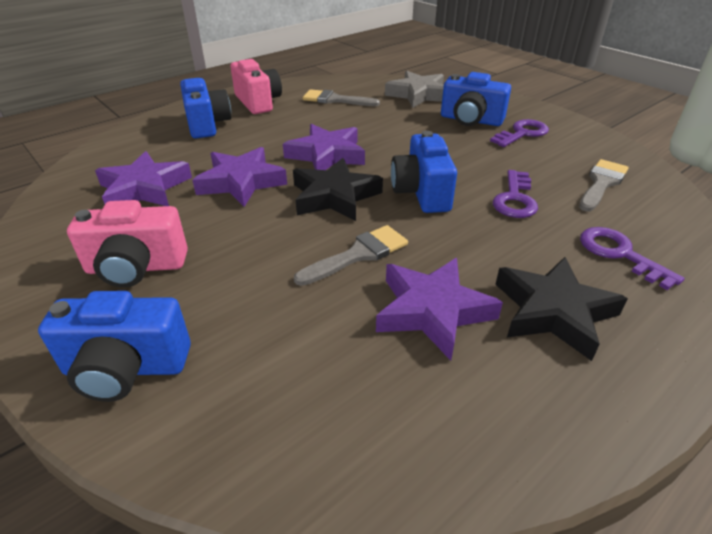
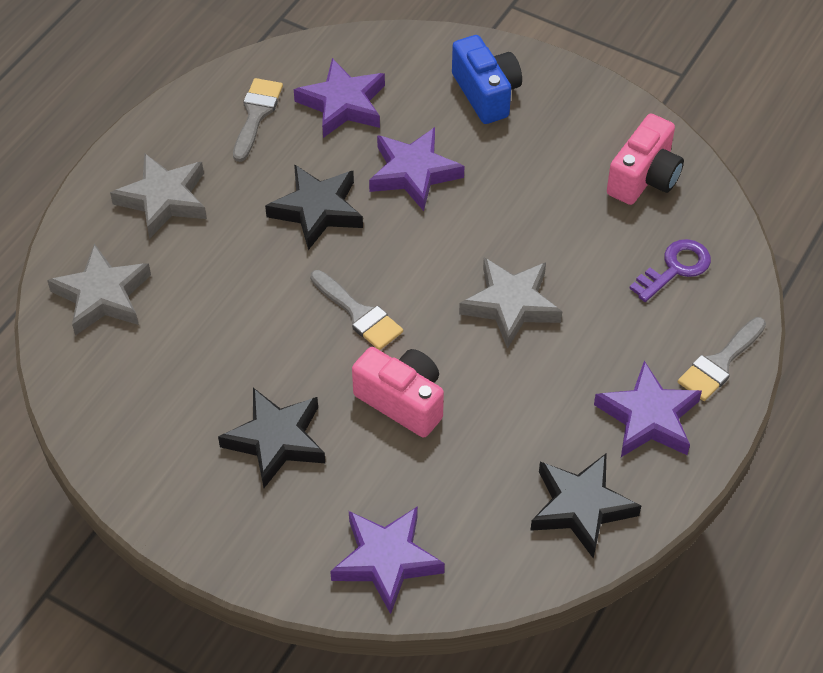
black star: [293,158,383,221] [495,257,628,361] = 2 -> [218,388,325,488] [265,164,363,250] [530,454,641,559] = 3
blue camera: [38,291,191,402] [180,78,231,139] [391,131,457,213] [441,72,511,126] = 4 -> [452,35,522,124] = 1
grey star: [385,71,444,108] = 1 -> [47,244,151,336] [110,153,207,239] [459,257,562,349] = 3
purple key: [490,119,549,147] [493,170,538,218] [580,227,685,290] = 3 -> [629,239,711,302] = 1

